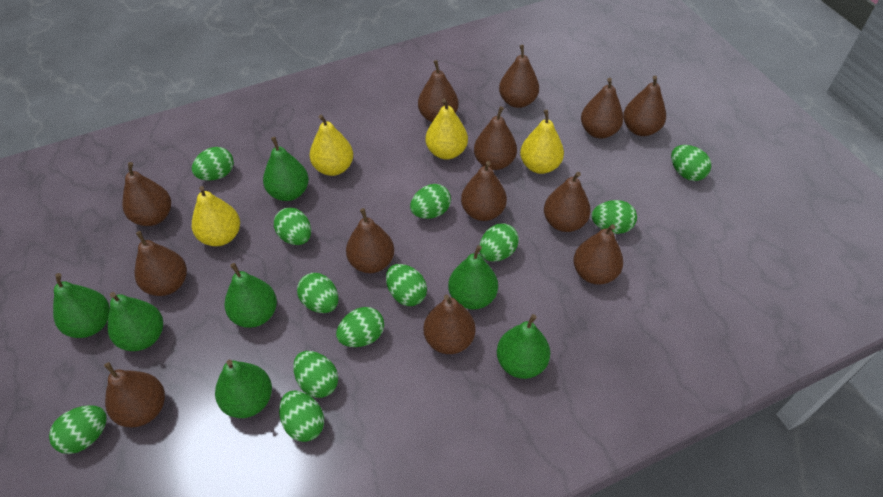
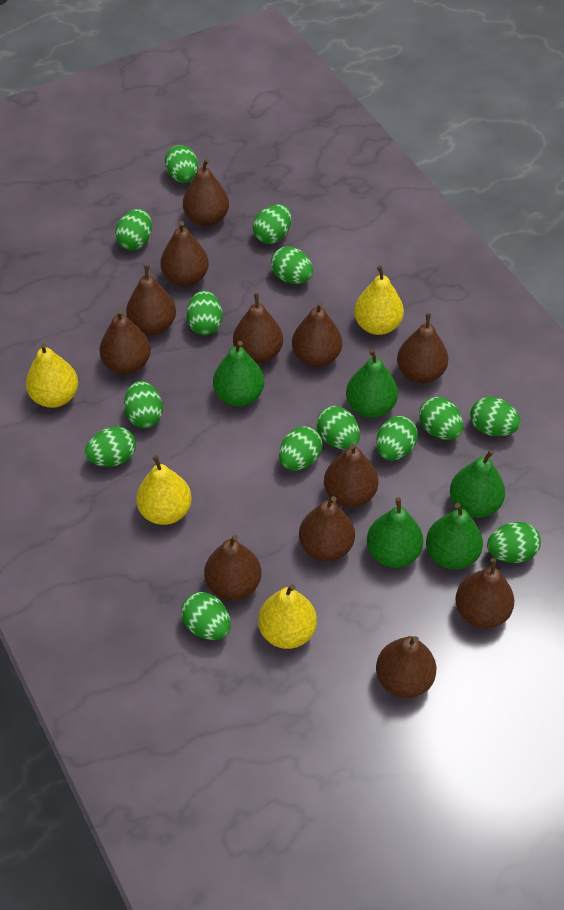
brown pear: [104,362,165,427] [122,162,171,226] [135,231,187,296] [346,208,394,273] [418,60,459,122] [423,294,476,354] [461,161,507,221] [474,106,517,170] [499,45,539,108] [544,172,591,232] [573,224,623,285] [581,78,623,139] [623,76,666,136] = 13 -> [100,309,151,374] [126,265,176,335] [160,221,209,287] [183,159,229,226] [204,535,261,601] [233,293,283,363] [292,302,342,367] [299,496,355,561] [324,444,378,507] [376,636,436,698] [397,313,448,383] [455,558,514,629] = 12
green egg: [49,405,107,454] [192,147,234,181] [274,207,311,245] [279,390,324,442] [293,351,338,398] [297,273,339,313] [336,307,384,347] [386,264,427,306] [410,184,451,219] [480,223,519,262] [591,200,637,234] [671,145,711,181] = 12 -> [85,426,136,467] [115,209,152,250] [124,381,163,428] [165,145,198,183] [181,592,231,640] [187,291,222,335] [253,204,292,244] [271,246,313,284] [279,426,323,471] [316,406,360,449] [376,416,418,461] [419,397,463,440] [470,397,521,436] [487,522,541,563] = 14
green pear: [53,273,110,338] [107,292,163,351] [215,359,272,418] [224,263,277,328] [263,137,309,201] [448,245,498,310] [497,314,550,379] = 7 -> [213,341,264,406] [346,349,398,418] [367,498,423,568] [426,503,483,570] [450,450,505,518] = 5

